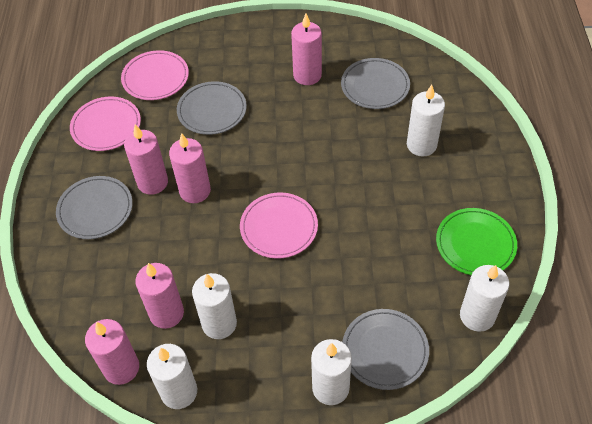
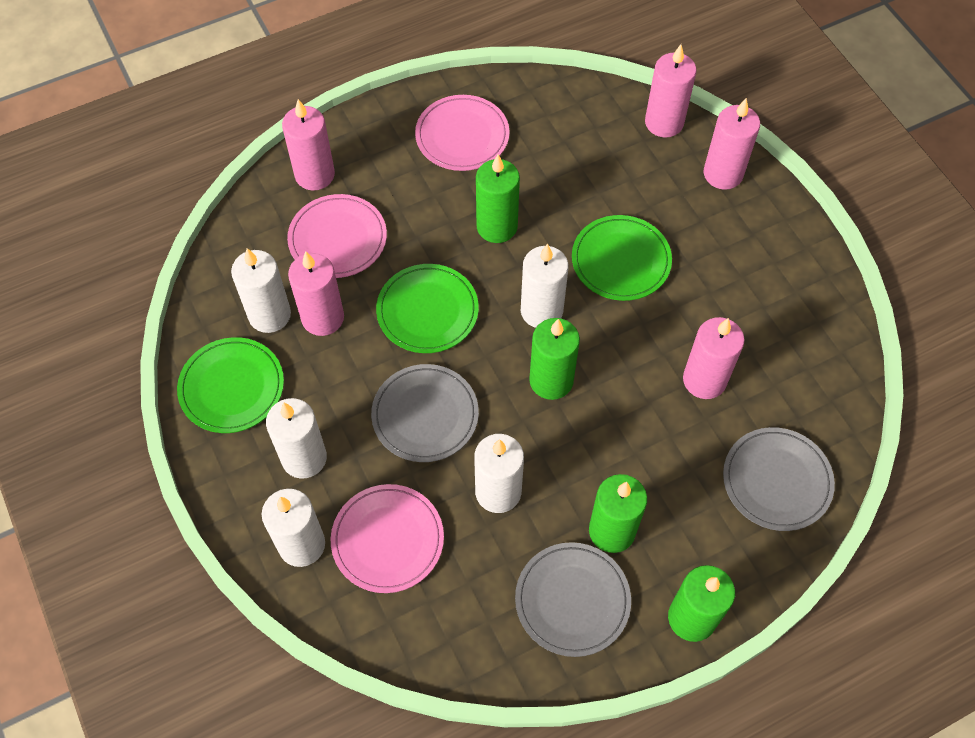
green candle: none = 0 -> [476,154,520,243] [529,318,580,400] [589,474,647,553] [668,565,735,642] = 4
green plate: [436,208,517,275] = 1 -> [177,337,284,433] [376,264,479,353] [572,215,672,301] = 3
grey plate: [56,176,133,239] [177,81,247,135] [341,58,410,109] [342,309,429,390] = 4 -> [371,364,479,462] [515,542,631,657] [723,427,835,531] = 3

